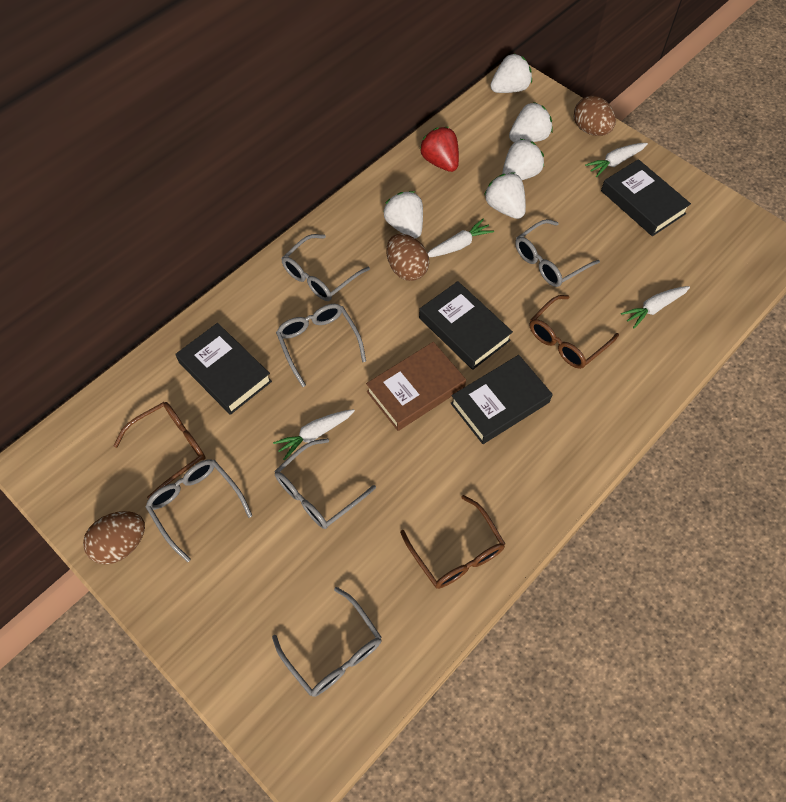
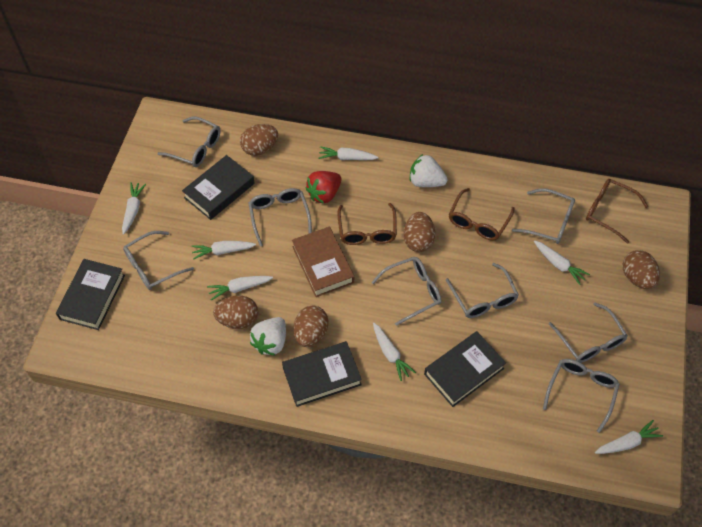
brown egg: [83,511,145,564] [387,234,429,281] [574,96,616,136] = 3 -> [213,295,258,329] [240,124,278,156] [294,306,328,347] [404,212,435,252] [623,250,660,289] = 5
grey glasses: [146,459,252,562] [272,587,382,697] [275,438,376,529] [276,304,366,387] [281,234,370,301] [515,219,600,287] = 6 -> [123,231,194,290] [157,116,221,167] [249,188,312,247] [372,257,441,326] [446,263,519,318] [512,188,575,244] [543,359,620,433] [549,303,628,363] = 8
white carrot: [273,409,355,460] [428,219,494,257] [585,143,648,177] [621,286,690,329] = 4 -> [122,182,146,235] [192,241,256,260] [207,276,273,301] [318,146,379,160] [373,323,416,381] [534,240,590,285] [595,420,663,454] = 7
white strawberry: [384,191,423,238] [484,172,526,219] [490,54,532,93] [502,139,544,180] [509,102,553,143] = 5 -> [250,317,286,356] [409,154,448,187] = 2

